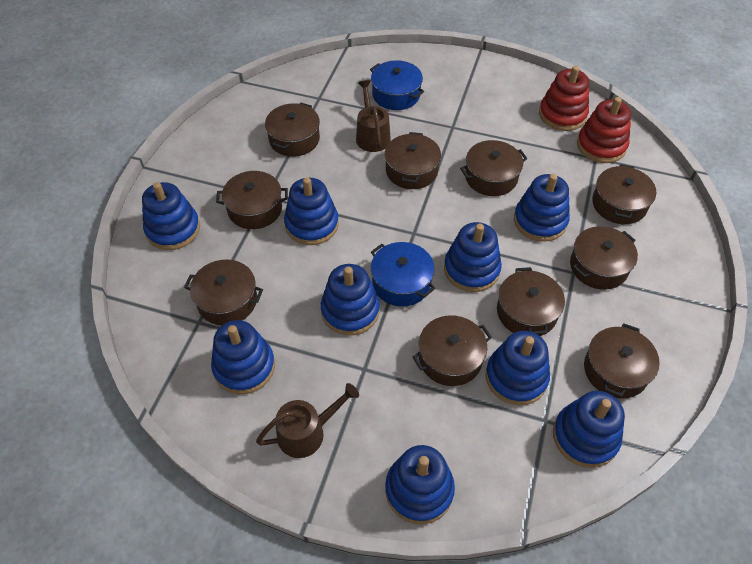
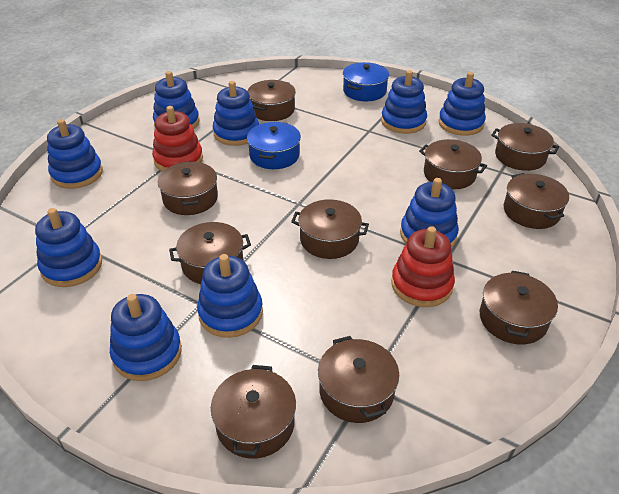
brown watering can: [256,383,359,458] [356,80,391,152] = 2 -> none = 0

